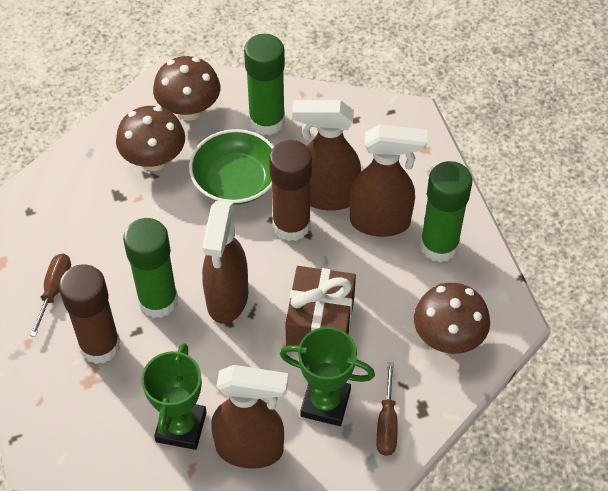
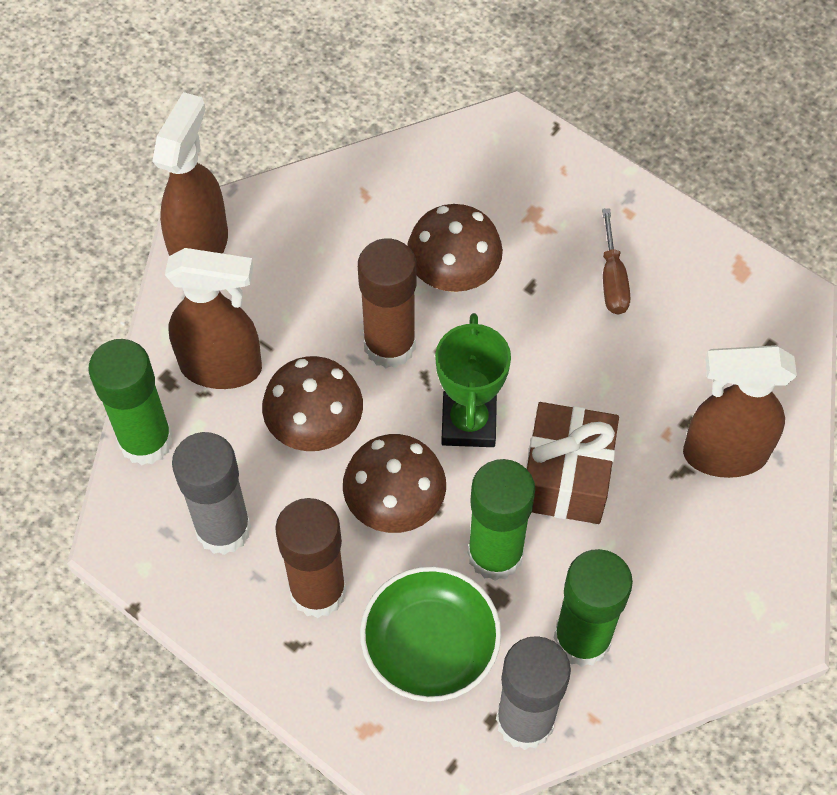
brown screwdriver: [30,254,71,337] [376,362,398,456] = 2 -> [602,208,630,315] = 1
brown spray bottle: [202,200,248,324] [211,365,288,469] [292,100,361,211] [350,124,427,237] = 4 -> [152,92,228,256] [165,248,262,389] [683,345,797,478] = 3
green trophy: [141,343,207,450] [280,327,375,426] = 2 -> [435,313,511,447] = 1
grey glue stick: none = 0 -> [172,432,251,555] [496,636,571,750] = 2

